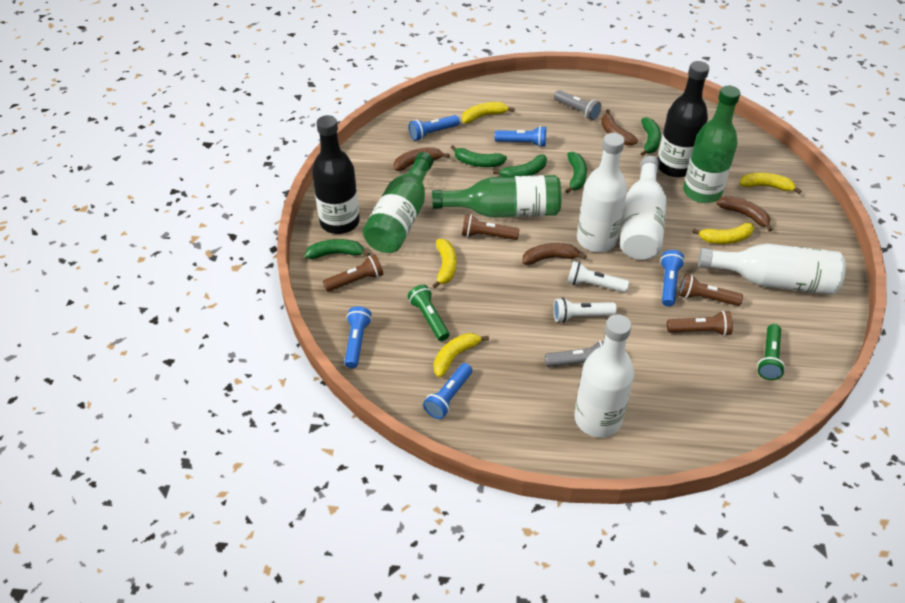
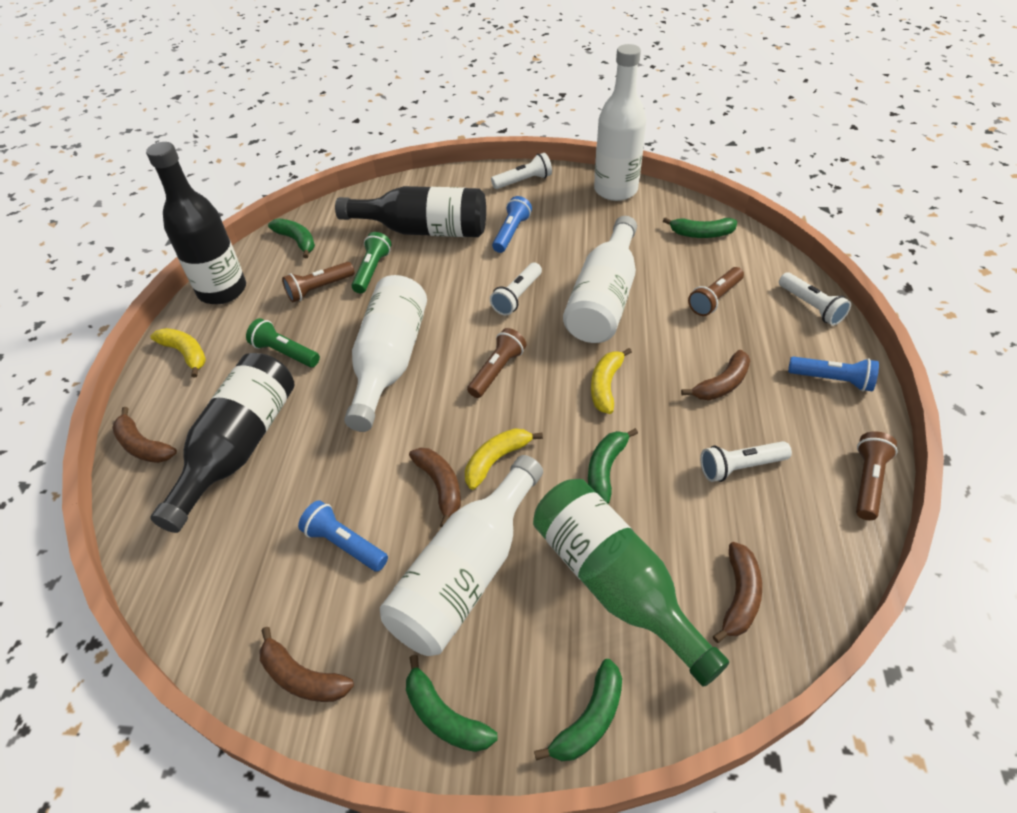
black bottle: [312,115,360,234] [658,61,709,178] = 2 -> [146,142,246,304] [150,353,295,533] [335,186,486,237] = 3
blue flashlight: [344,306,372,368] [409,115,460,141] [423,363,472,419] [495,126,546,147] [660,250,685,307] = 5 -> [298,500,388,572] [492,196,532,253] [788,356,879,391] = 3
brown banana: [394,147,450,171] [522,243,586,265] [601,109,638,145] [716,196,773,232] = 4 -> [112,407,177,463] [259,627,354,702] [409,447,461,527] [681,350,750,400] [713,542,762,643] = 5
green bottle: [363,152,433,253] [432,175,561,218] [683,86,740,203] = 3 -> [533,479,729,687] = 1
grey flashlight: [545,341,604,367] [554,90,602,120] = 2 -> none = 0
white flashlight: [553,298,617,323] [567,261,629,293] = 2 -> [490,263,542,316] [491,153,552,189] [700,441,792,482] [779,273,851,326] = 4
yellow banana: [432,239,456,288] [434,333,489,377] [462,102,515,123] [692,223,754,244] [739,173,801,194] = 5 -> [150,328,206,378] [465,428,543,490] [591,348,632,414] = 3

